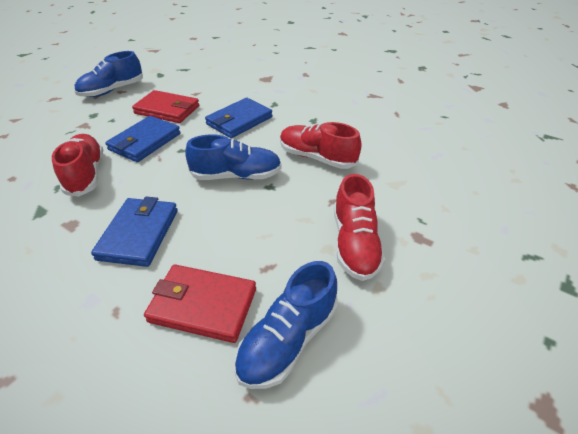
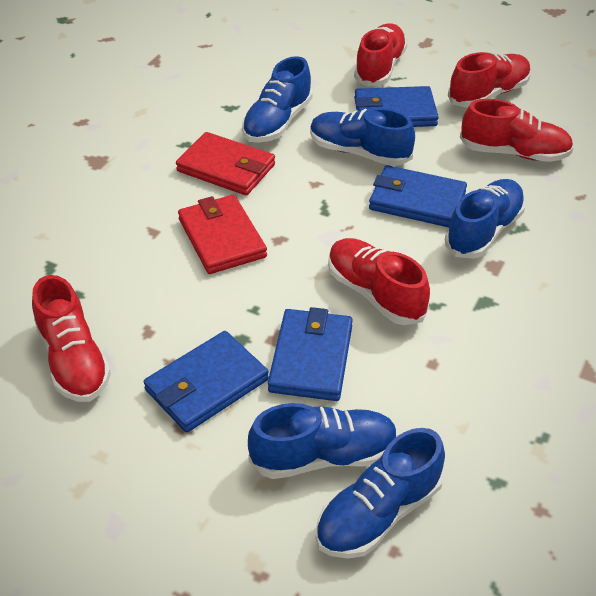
blue shoe: [75,51,143,97] [185,134,282,180] [234,261,338,389] = 3 -> [242,56,313,143] [248,403,398,479] [310,108,415,166] [315,428,445,559] [445,179,525,259] = 5
blue wallet: [91,196,178,267] [105,116,181,162] [205,98,272,138] = 3 -> [144,331,269,432] [268,307,353,401] [354,86,439,127] [369,165,467,227] = 4
red shoe: [52,134,103,197] [280,122,362,169] [334,174,385,281] = 3 -> [32,275,111,402] [328,238,430,325] [354,23,407,87] [448,52,531,108] [460,99,574,162] = 5

